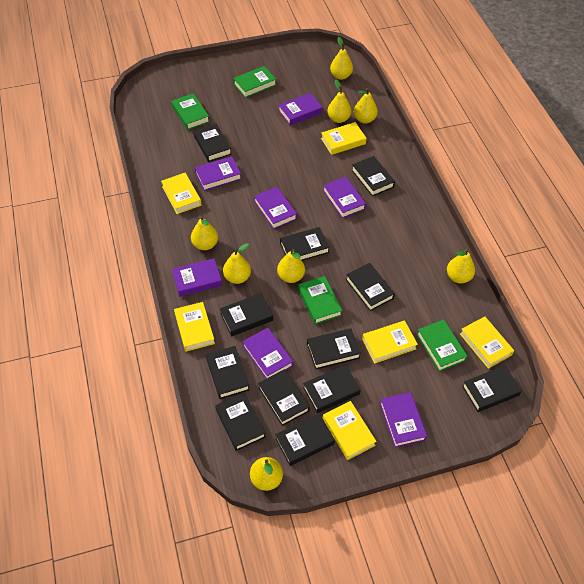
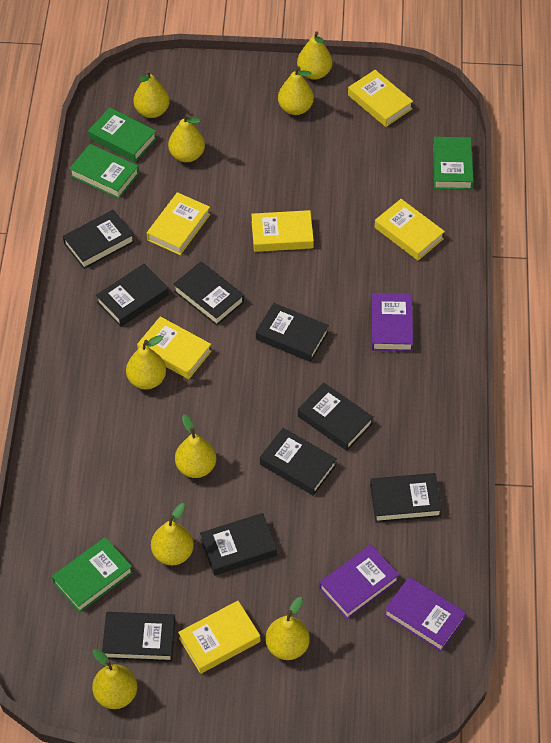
black book: [193,124,231,162] [206,346,250,399] [215,393,265,451] [220,293,273,336] [258,369,310,426] [275,413,335,466] [280,227,330,261] [303,365,361,413] [307,328,361,369] [346,263,395,311] [351,156,395,196] [462,366,522,412] = 12 -> [63,210,134,269] [96,264,169,327] [102,612,176,662] [173,262,244,326] [200,513,277,576] [256,303,329,362] [260,428,337,496] [298,383,373,451] [370,473,442,523] = 9
purple book: [172,258,222,297] [195,156,241,191] [242,328,293,379] [254,187,297,229] [278,93,323,126] [323,177,366,218] [380,392,427,448] = 7 -> [319,544,399,619] [371,293,413,351] [384,577,466,652] = 3
yellow pear: [191,216,218,250] [223,243,251,284] [250,457,283,491] [277,249,305,283] [327,80,351,123] [330,37,353,80] [354,88,378,123] [447,249,475,283] = 8 -> [92,649,137,709] [126,335,166,389] [133,70,170,118] [151,503,194,565] [168,114,205,162] [175,414,216,478] [266,597,310,660] [278,66,314,115] [297,31,332,80] = 9

